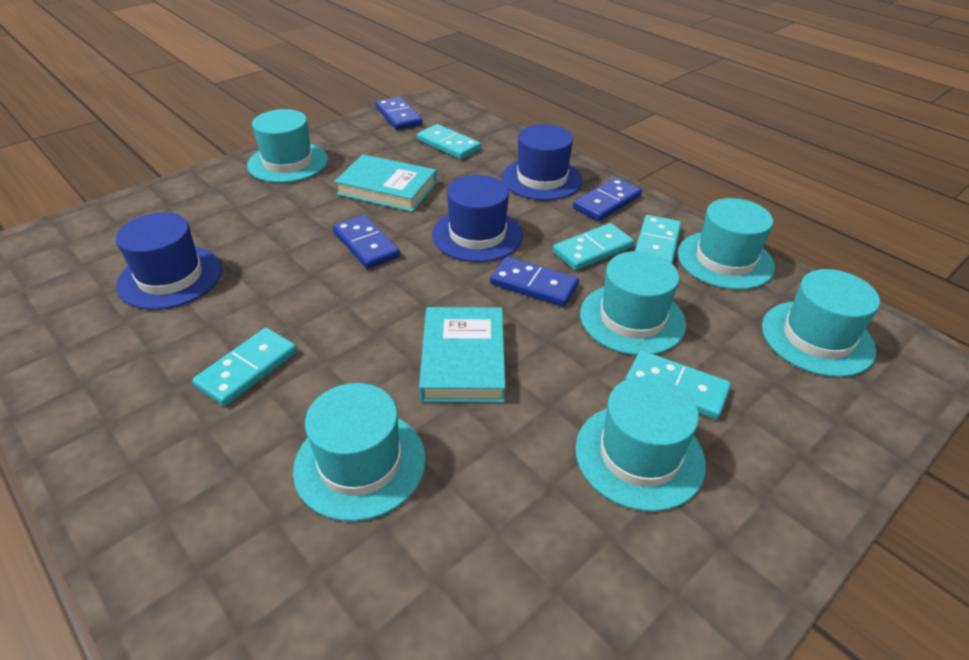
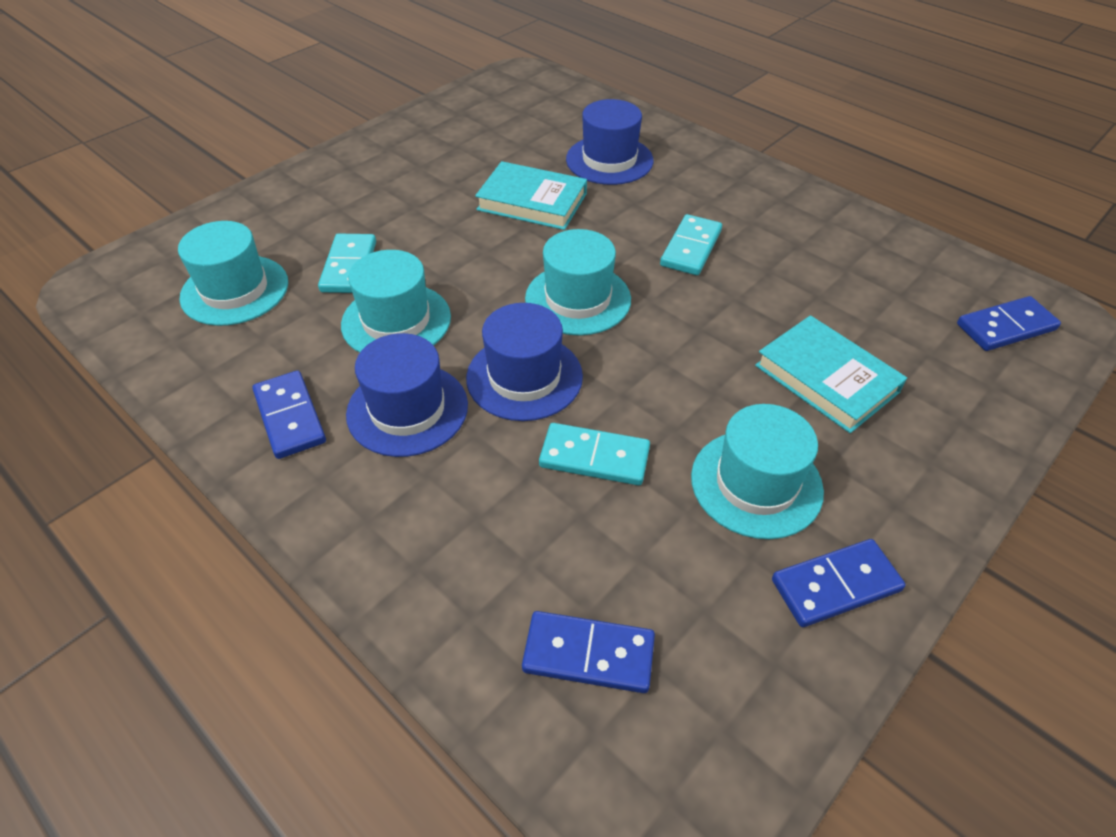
turquoise domino: [192,328,297,406] [417,124,481,159] [553,223,634,270] [625,350,731,420] [635,215,681,264] = 5 -> [318,233,376,293] [539,423,650,485] [660,214,722,275] = 3
turquoise hat: [247,109,328,183] [293,383,426,521] [575,376,706,512] [580,251,686,355] [677,198,775,290] [762,269,880,377] = 6 -> [178,221,288,326] [341,250,451,353] [525,229,631,336] [691,404,824,539] = 4

